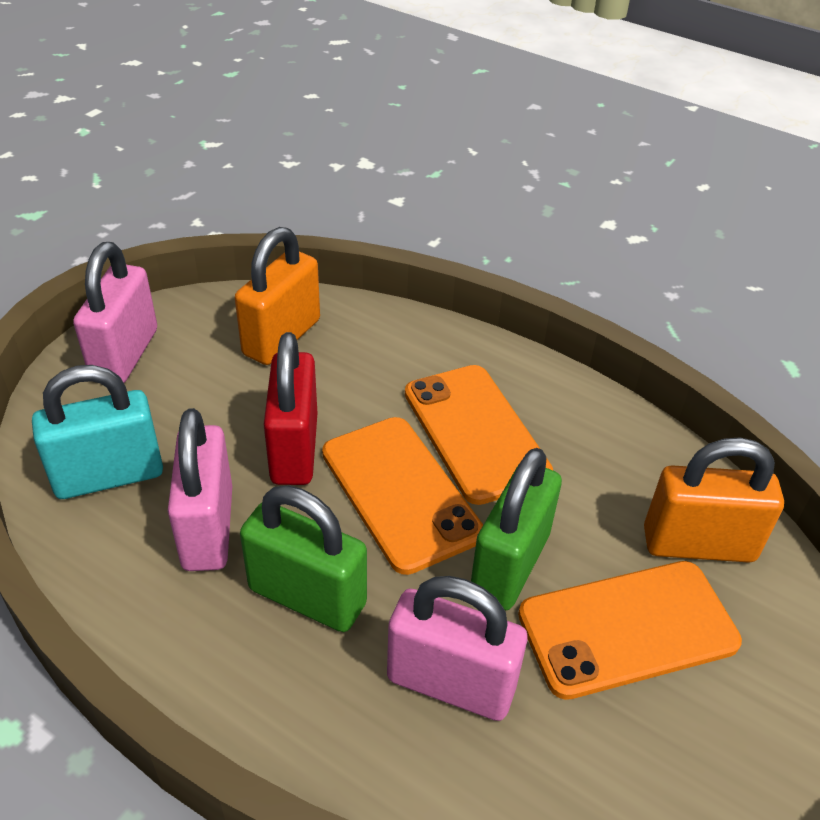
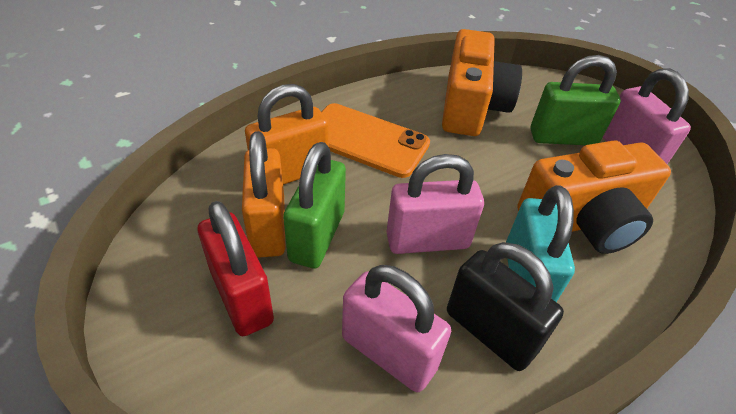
black padlock: none = 0 -> [447,242,564,371] = 1
orange camera: none = 0 -> [442,29,522,136] [517,140,671,254] = 2
orange phone: [322,417,483,575] [405,365,553,505] [518,561,742,700] = 3 -> [322,103,430,178] = 1

